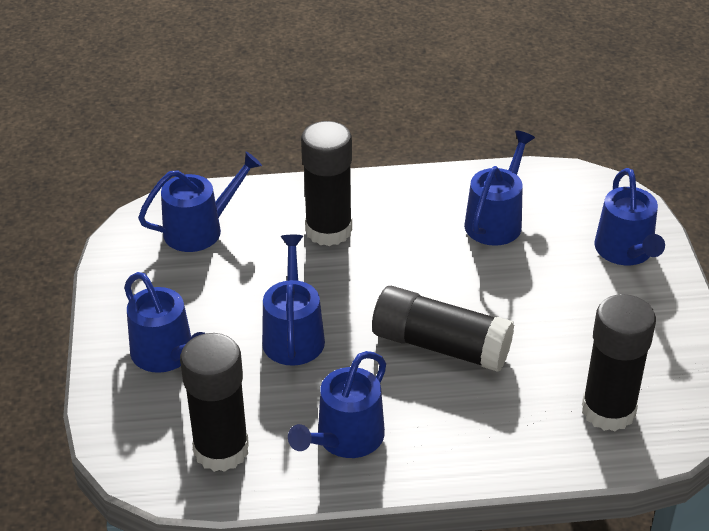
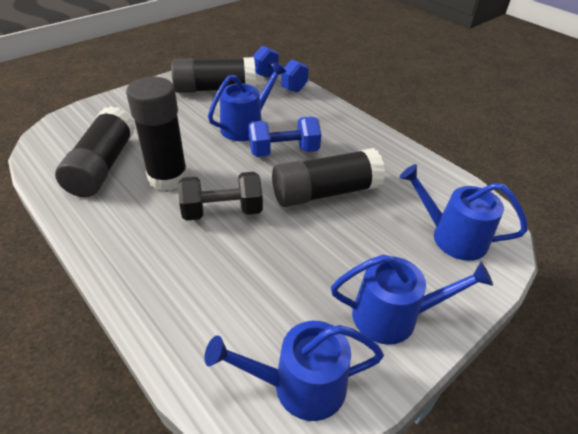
black dumbbell: none = 0 -> [178,172,263,221] = 1
blue dumbbell: none = 0 -> [248,117,321,157] [252,46,309,92] = 2
blue watering can: [124,272,206,373] [138,152,262,252] [262,235,325,366] [288,351,386,458] [464,130,535,246] [594,168,665,265] = 6 -> [204,321,384,421] [208,63,286,141] [331,255,493,345] [399,164,528,261] = 4

